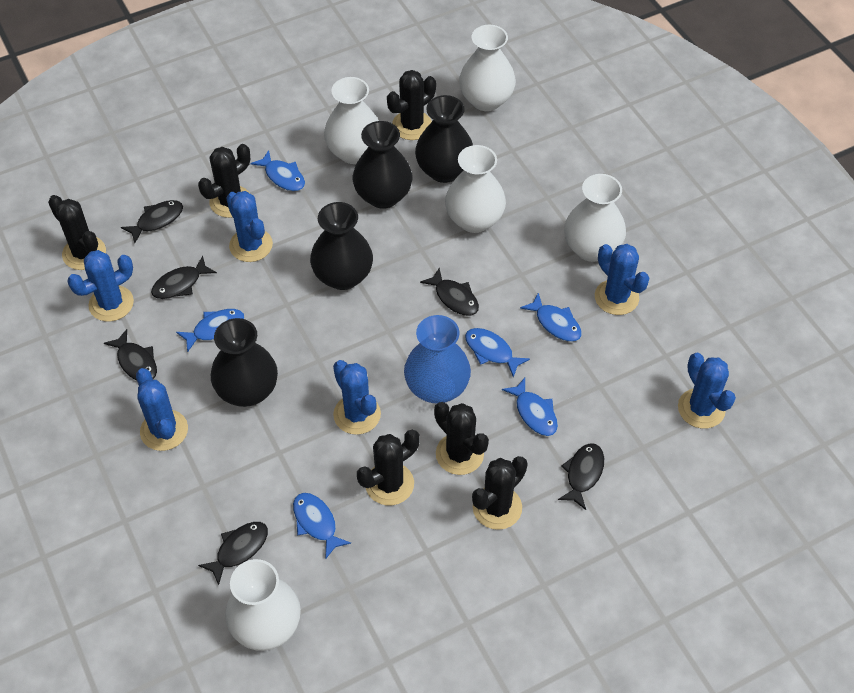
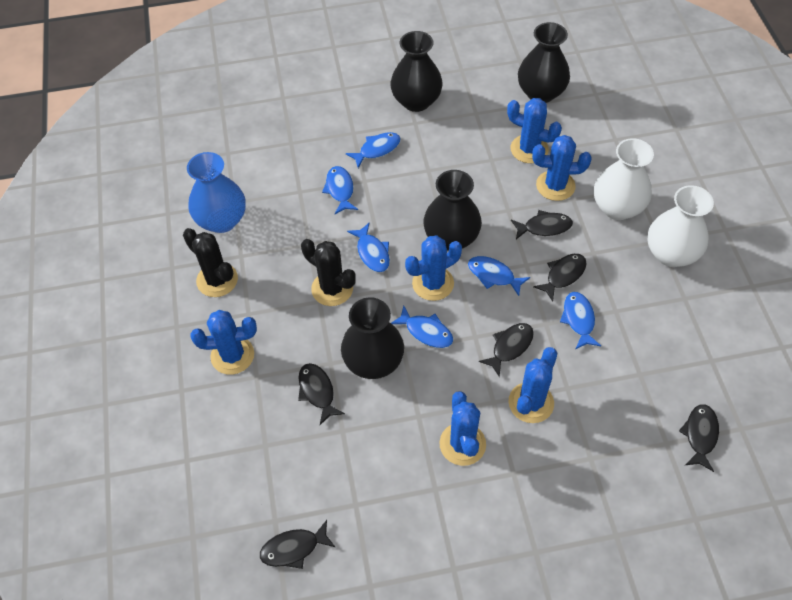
black cactus: [48,195,106,270] [198,144,250,218] [357,430,419,505] [387,70,436,140] [434,402,489,475] [472,456,528,530] = 6 -> [183,228,238,297] [301,239,356,306] = 2
white vase: [225,559,301,651] [324,77,379,164] [445,145,506,233] [459,25,516,111] [564,174,626,262] = 5 -> [594,138,654,220] [648,185,714,267] = 2

